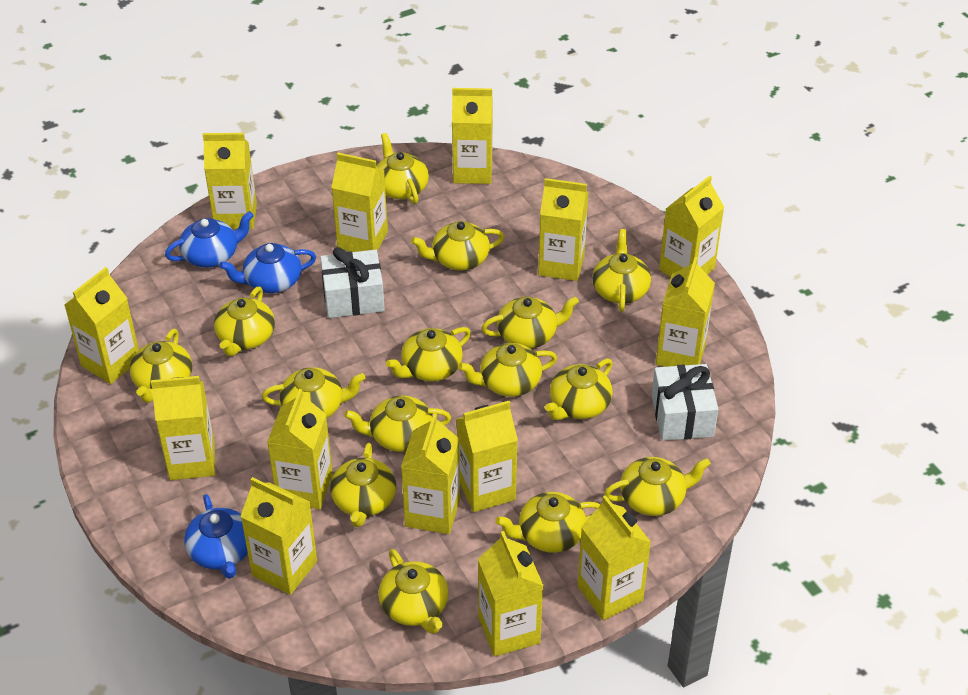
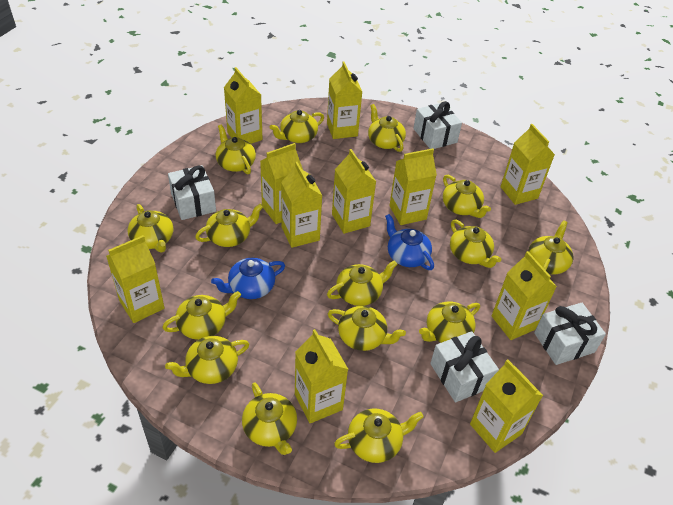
blue teapot: [165,211,254,268] [184,494,248,579] [219,243,316,293] = 3 -> [211,258,285,299] [385,214,434,270] = 2
white gift: [320,247,385,318] [651,364,719,441] = 2 -> [168,165,216,220] [413,101,462,149] [430,331,499,402] [534,303,606,365] = 4
yellow carton: [65,267,139,384] [151,376,215,480] [203,133,257,229] [240,477,317,595] [267,389,333,509] [331,152,388,252] [401,413,460,534] [452,88,493,184] [457,401,518,512] [478,531,544,656] [538,178,588,281] [577,495,651,620] [656,257,715,367] [659,176,724,277] = 14 -> [106,235,165,323] [224,67,263,144] [260,143,303,224] [281,162,322,248] [295,329,348,423] [327,61,362,139] [332,149,376,234] [389,148,437,225] [470,360,543,453] [492,251,557,340] [501,124,555,205] = 11

